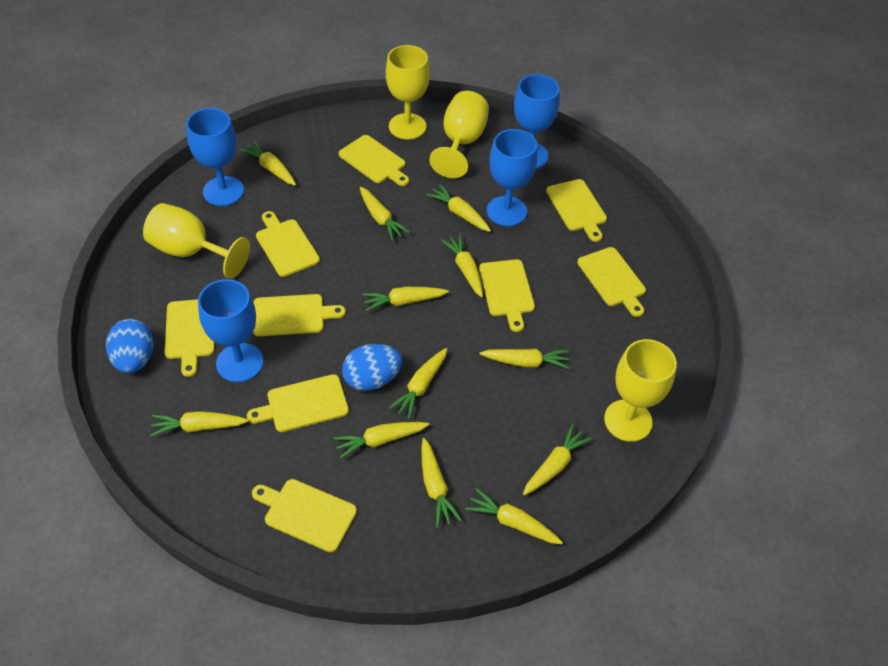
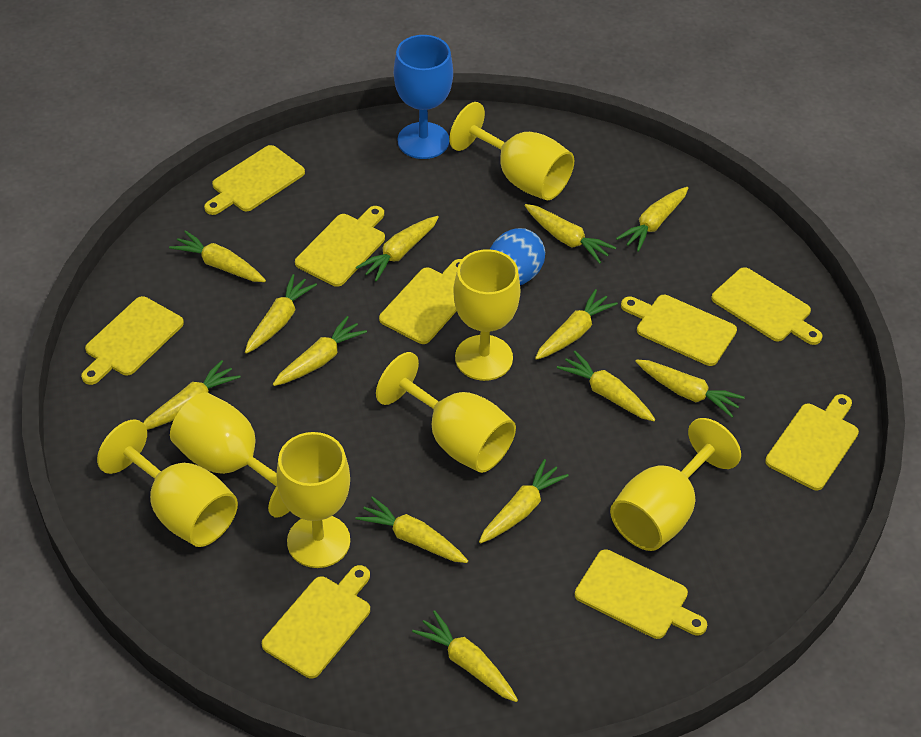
blue egg: [106,319,154,373] [342,344,402,391] = 2 -> [490,228,545,285] = 1
blue goblet: [186,108,244,206] [198,279,264,382] [487,129,537,226] [514,74,560,169] = 4 -> [394,35,453,159] = 1
yellow carrot: [150,411,249,437] [240,141,296,186] [333,422,429,459] [360,186,410,241] [362,287,449,311] [389,348,447,419] [422,438,462,528] [426,184,491,232] [441,234,483,298] [465,488,563,544] [480,349,570,369] [523,424,592,495] = 12 -> [143,360,241,430] [169,230,266,282] [245,274,317,354] [273,316,367,386] [356,216,439,282] [356,496,468,563] [412,610,518,702] [479,459,569,543] [525,204,616,264] [535,289,618,360] [557,351,655,421] [616,187,688,252] [635,360,745,418] = 13
yellow goblet: [143,203,250,279] [386,45,430,139] [429,91,489,178] [604,339,677,442] = 4 -> [97,420,238,547] [170,392,290,518] [276,432,350,568] [376,352,516,473] [450,102,574,200] [453,249,520,381] [610,418,741,551] = 7

